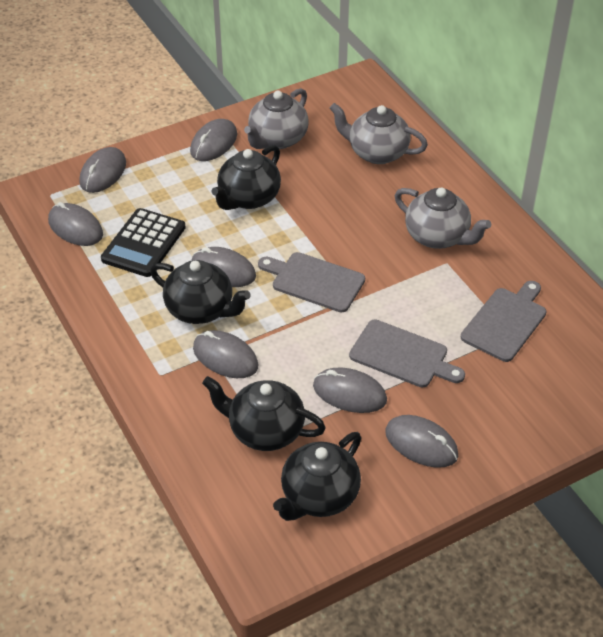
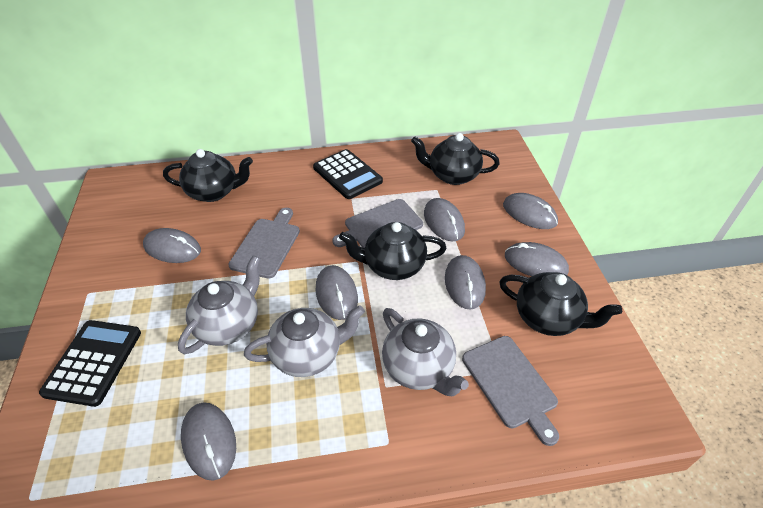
black calculator: [101,208,186,277] = 1 -> [39,320,141,407] [313,149,383,199] = 2

